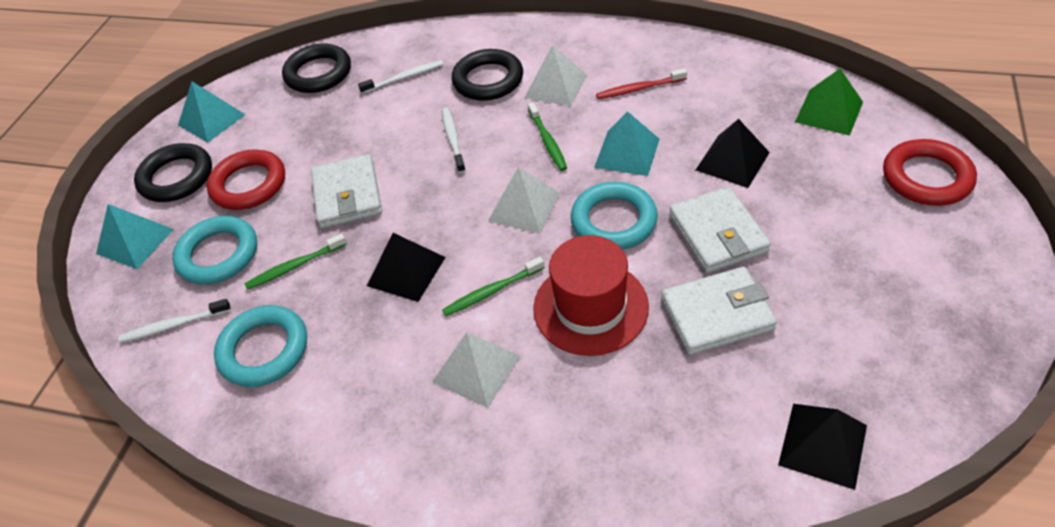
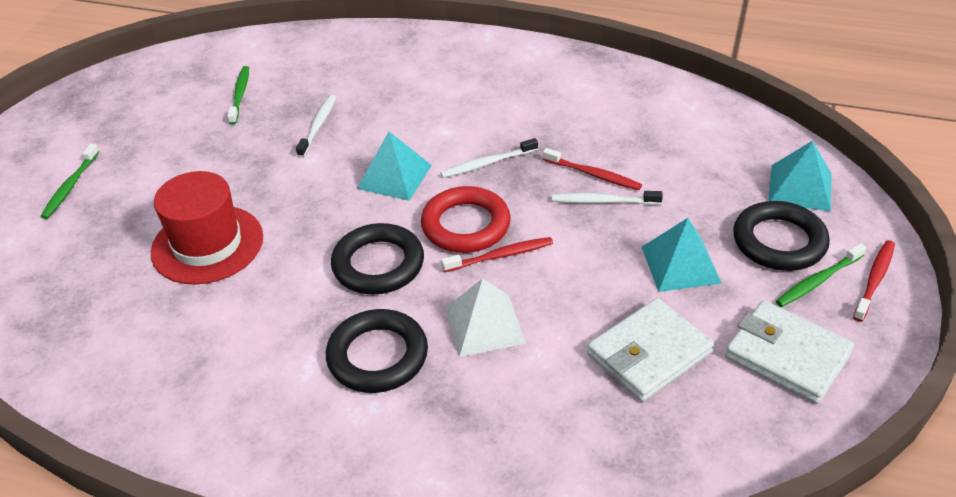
black pyramid: [367,233,446,302] [696,119,770,188] [778,404,867,490] = 3 -> none = 0
green pyramid: [795,69,863,136] = 1 -> none = 0
red ring: [207,149,285,210] [883,139,977,206] = 2 -> [421,186,511,253] = 1
red toothbrush: [596,68,687,99] = 1 -> [441,237,553,272] [543,148,642,190] [853,240,895,322] = 3
turquoise ring: [172,216,257,285] [214,305,307,387] [571,182,658,250] = 3 -> none = 0
white pyramid: [432,332,521,408] [488,167,561,234] [524,45,587,106] = 3 -> [445,279,526,357] = 1
white wallet: [311,154,382,229] [661,267,777,355] [669,186,771,273] = 3 -> [587,298,714,402] [725,300,854,404] = 2

